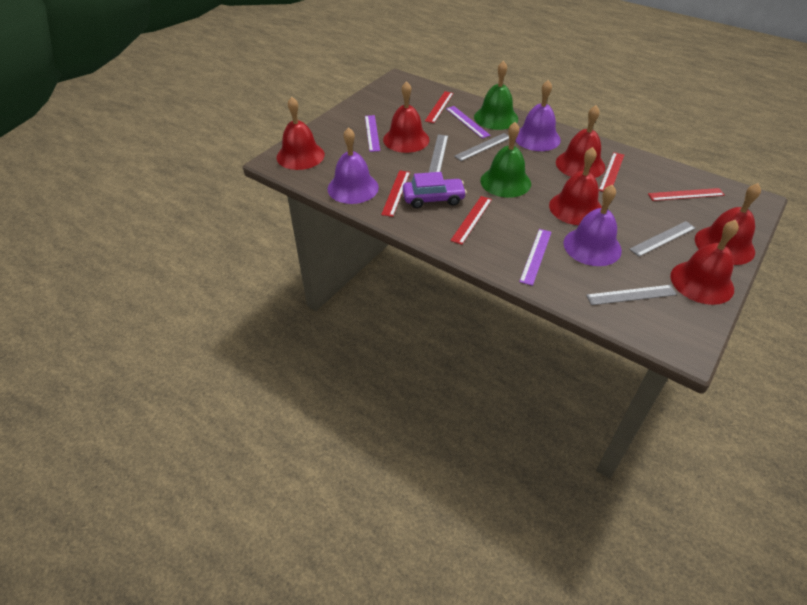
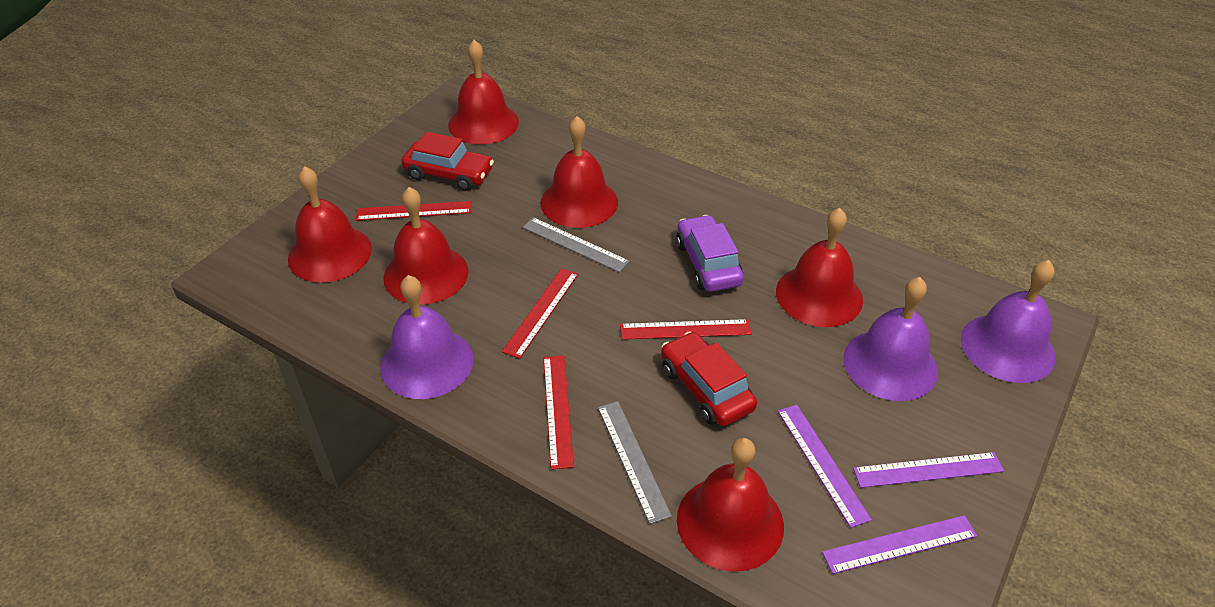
green bell: [474,61,518,130] [480,122,531,198] = 2 -> none = 0
grey ruler: [428,135,448,173] [454,133,509,161] [586,285,677,305] [629,221,696,257] = 4 -> [522,217,630,272] [598,401,672,524] = 2
red car: none = 0 -> [401,132,494,191] [661,331,757,426] = 2
red ruler: [381,170,410,217] [425,91,454,123] [450,196,492,245] [599,152,624,192] [648,188,725,201] = 5 -> [356,201,472,221] [502,268,578,359] [543,355,574,470] [620,319,752,340] = 4

